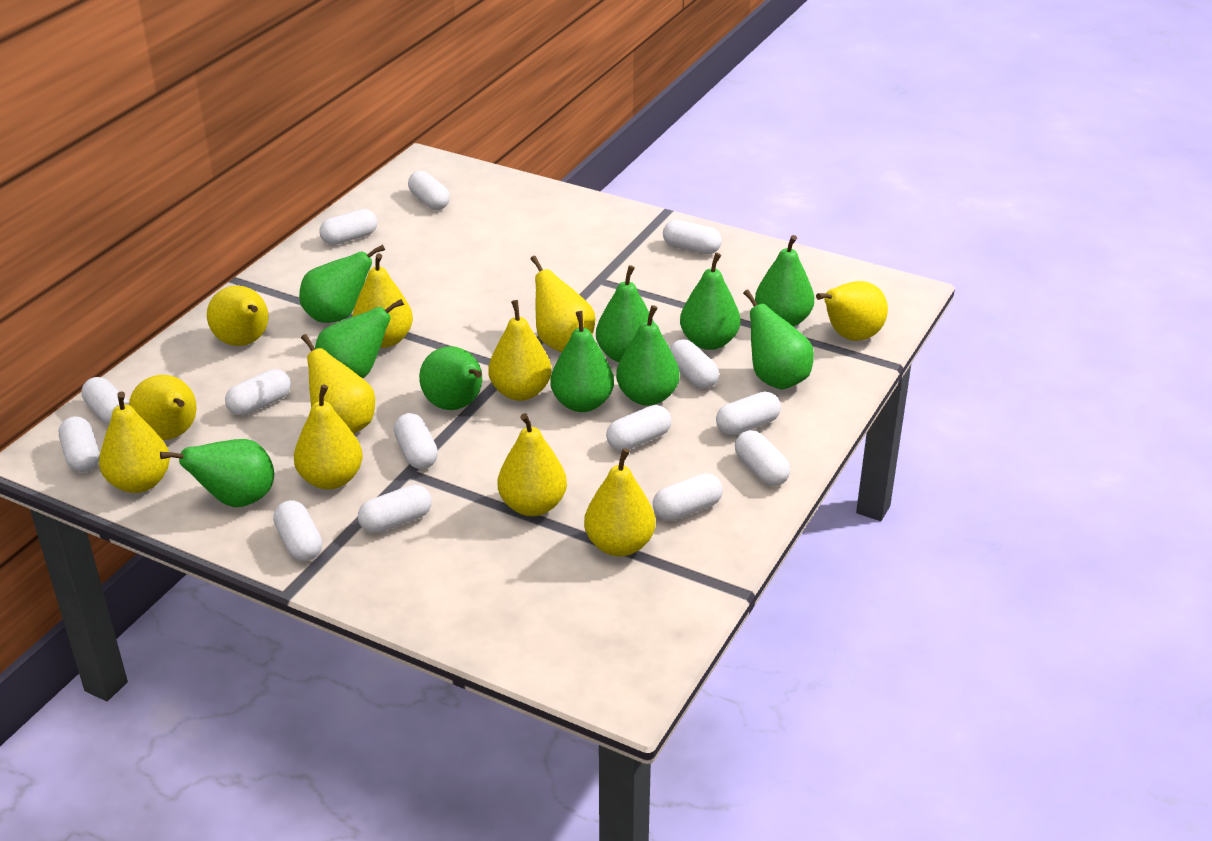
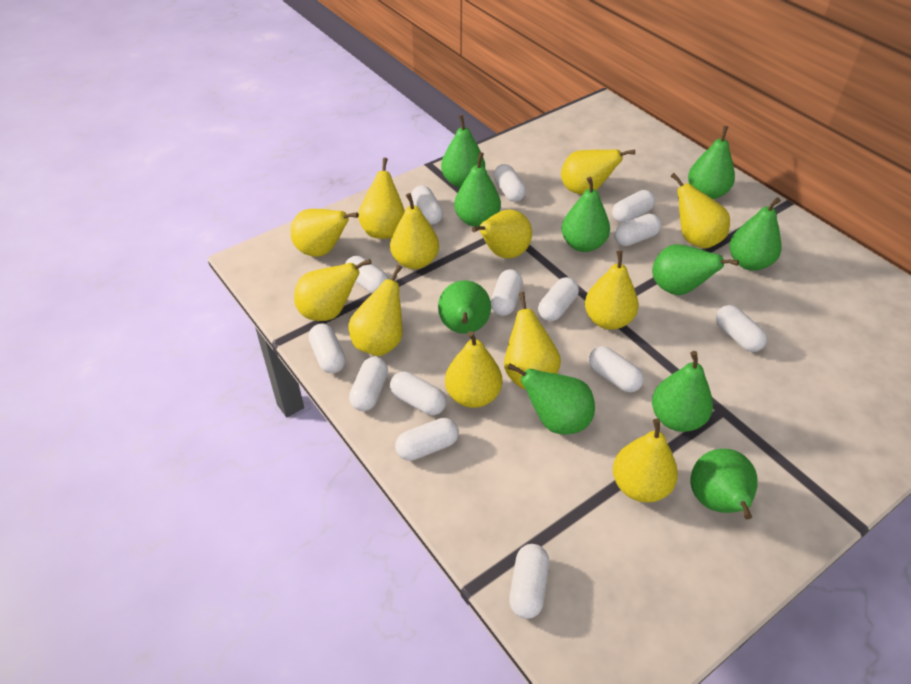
yellow pear: [99,392,170,493] [129,375,197,440] [207,286,269,346] [294,385,363,489] [301,334,375,434] [352,253,413,348] [488,300,552,401] [498,413,567,516] [530,256,595,352] [584,448,655,556] [816,281,888,341] = 11 -> [290,209,359,257] [294,259,372,321] [349,265,402,356] [358,158,405,239] [390,193,439,269] [445,331,502,408] [472,209,532,259] [504,292,561,389] [561,149,635,195] [585,251,639,330] [613,419,678,502] [671,173,730,248] = 12

